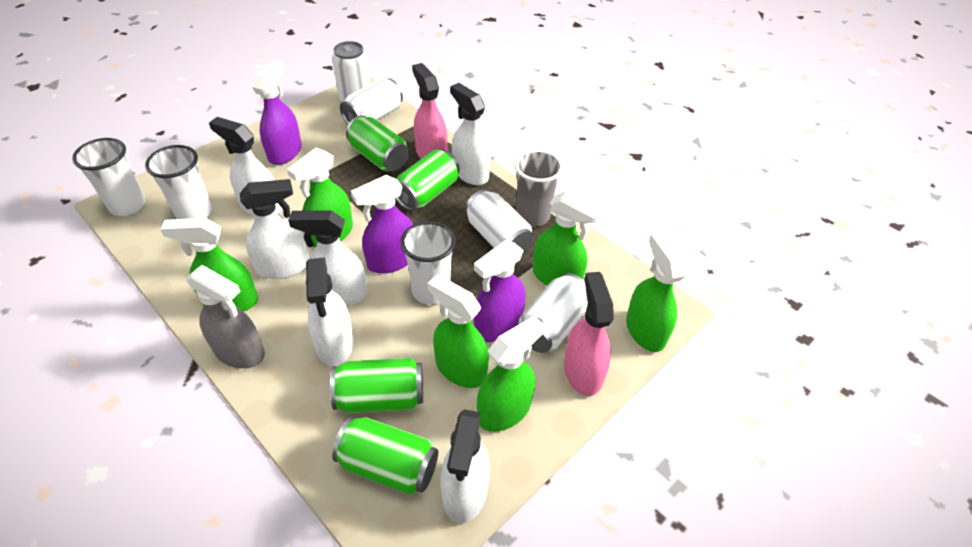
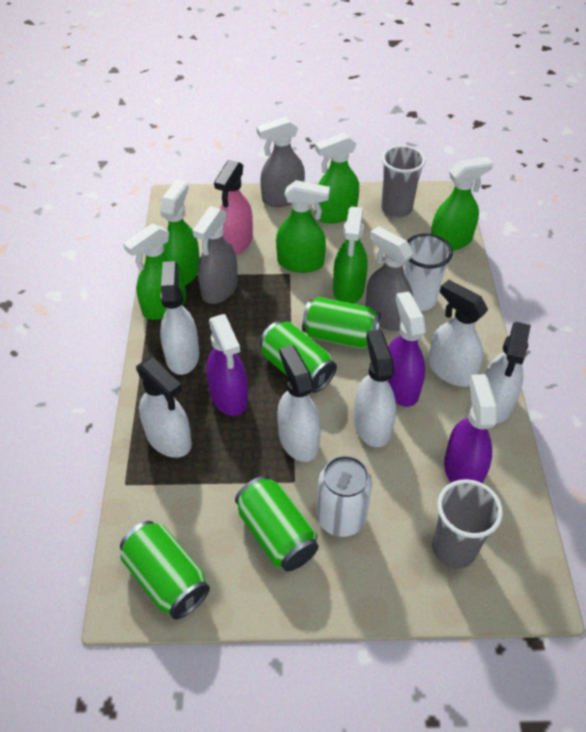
grey cup: [514,149,563,227] = 1 -> [381,145,426,218] [432,479,503,569] = 2
grey spray bottle: [186,265,265,369] = 1 -> [192,206,238,304] [257,117,305,207] [366,226,413,331] = 3
pink spray bottle: [412,63,447,159] [564,272,614,396] = 2 -> [214,160,253,255] = 1
white can: [332,41,371,102] [340,77,403,124] [465,189,533,253] [519,273,588,353] = 4 -> [317,455,372,537] = 1
white cup: [72,138,145,216] [145,145,212,219] [400,221,456,305] = 3 -> [404,233,453,311] = 1

